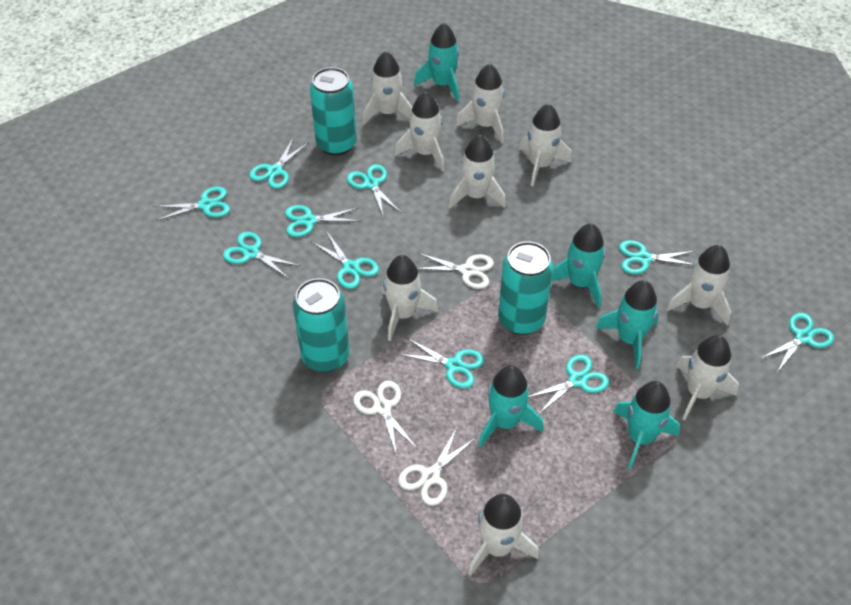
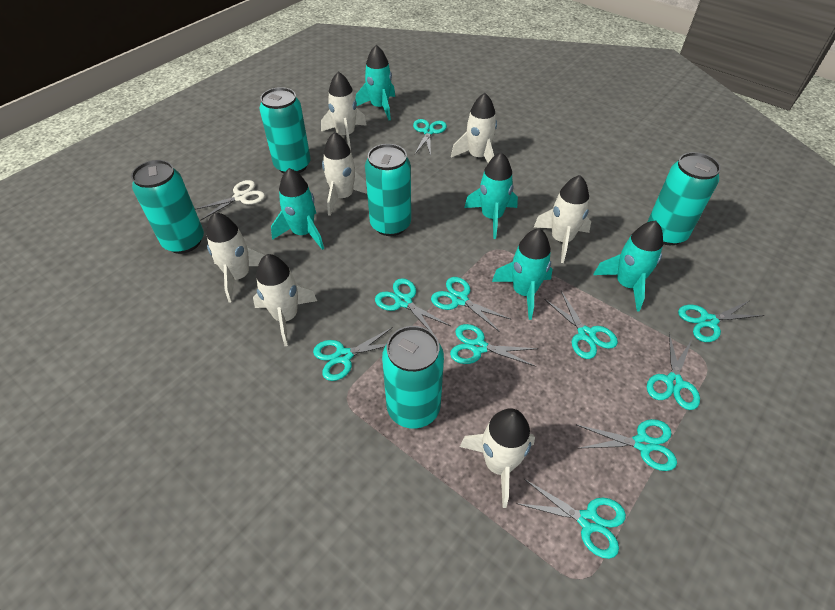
turquoise can: [293,278,350,372] [310,67,357,156] [498,241,553,335] = 3 -> [131,160,204,254] [259,87,310,173] [365,144,411,236] [382,326,444,429] [647,152,721,245] = 5
white rocket: [362,51,412,125] [382,255,439,341] [395,91,444,171] [449,135,506,208] [456,64,504,143] [468,494,539,576] [519,104,572,186] [666,245,731,326] [676,335,739,420] = 9 -> [206,212,266,303] [253,254,317,346] [321,71,367,150] [322,132,367,216] [451,93,497,163] [460,408,535,508] [534,175,591,263] = 7
white scissors: [353,381,417,457] [398,428,476,506] [417,253,494,289] = 3 -> [195,180,265,221] = 1

